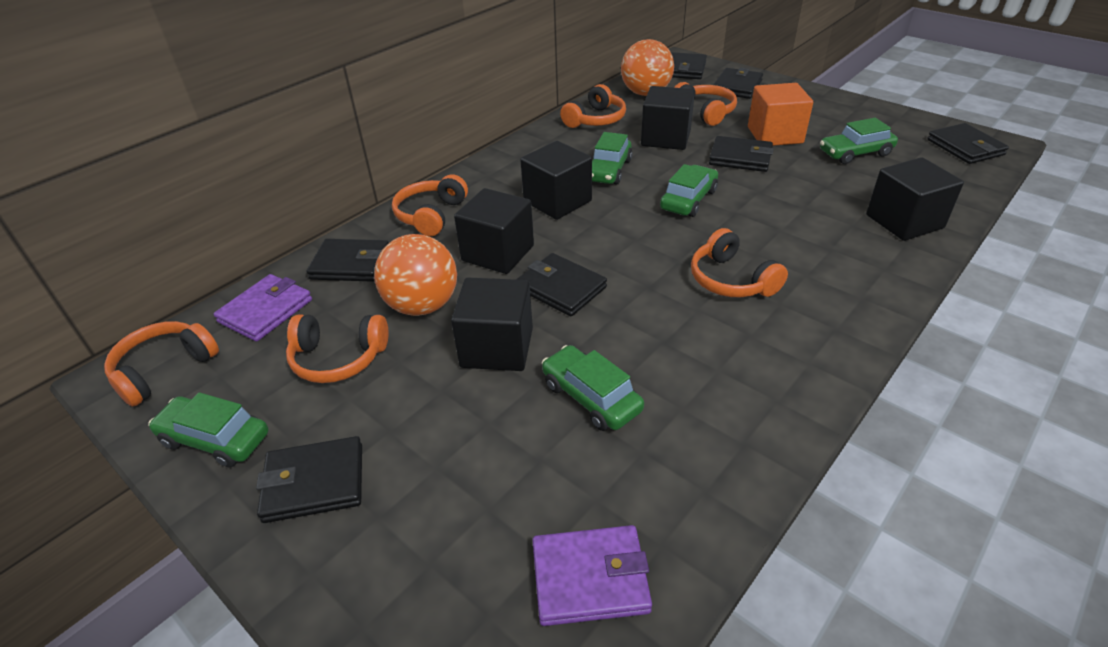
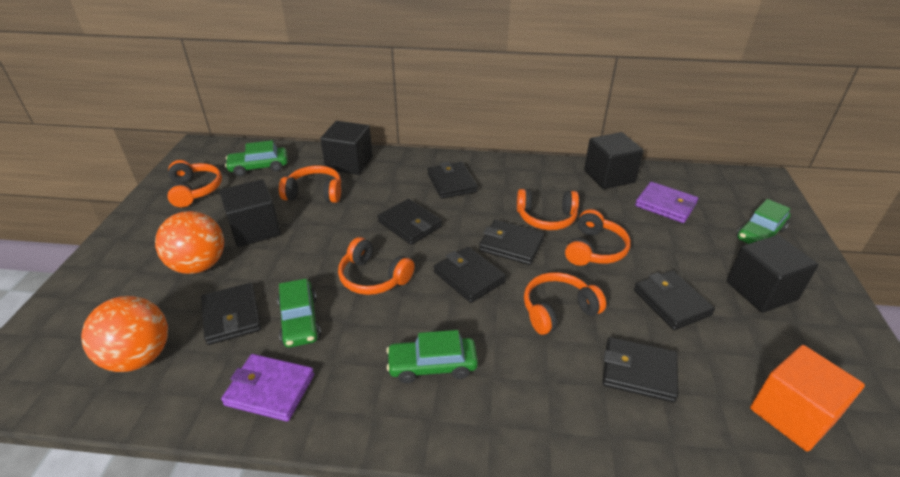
black cube: [451,278,533,371] [454,188,534,274] [521,141,592,220] [641,86,695,150] [866,157,964,241] = 5 -> [219,179,281,247] [320,121,373,175] [584,132,644,189] [727,235,818,313] = 4
green car: [149,392,269,468] [542,345,644,431] [592,132,633,184] [660,164,718,217] [820,118,898,164] = 5 -> [225,140,288,176] [277,279,321,348] [386,330,478,383] [736,199,790,244] = 4

